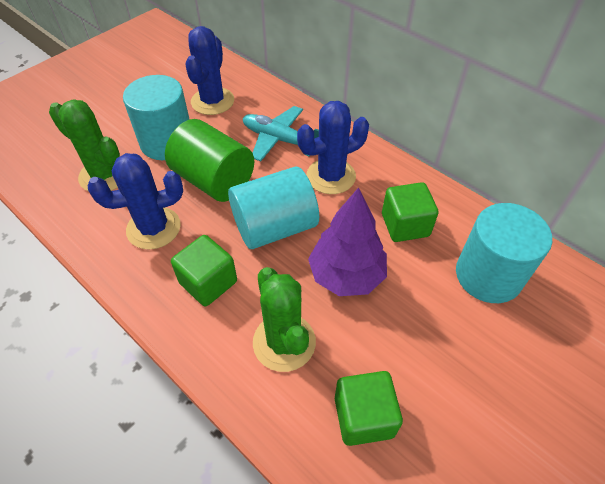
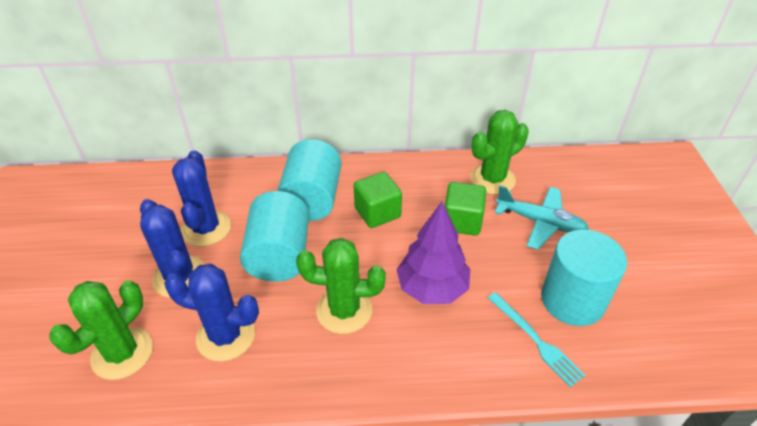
green cactus: [49,99,120,191] [253,267,316,372] = 2 -> [50,281,153,380] [296,238,386,334] [470,110,529,195] = 3
green cube: [171,235,237,306] [335,371,403,446] [382,182,438,242] = 3 -> [354,172,402,228] [445,182,486,236] = 2
green cylinder: [165,119,254,202] = 1 -> none = 0
turquoise fork: none = 0 -> [488,292,586,387] = 1

